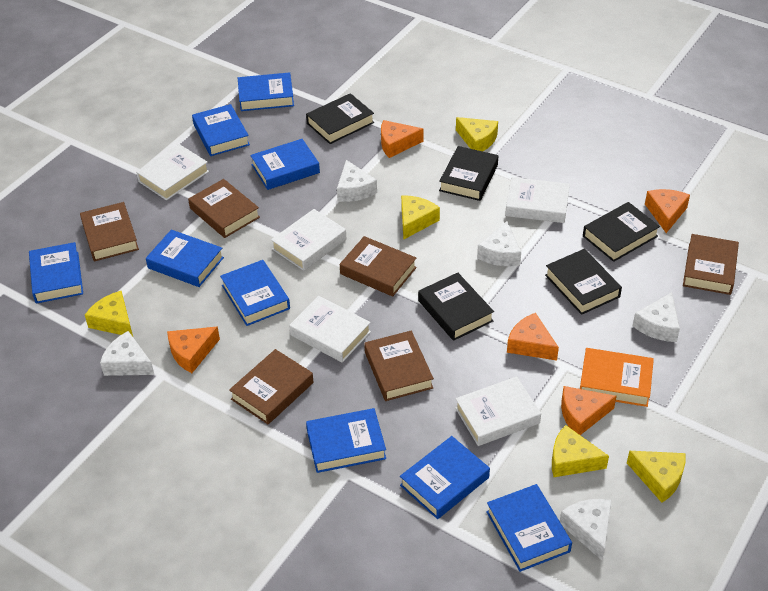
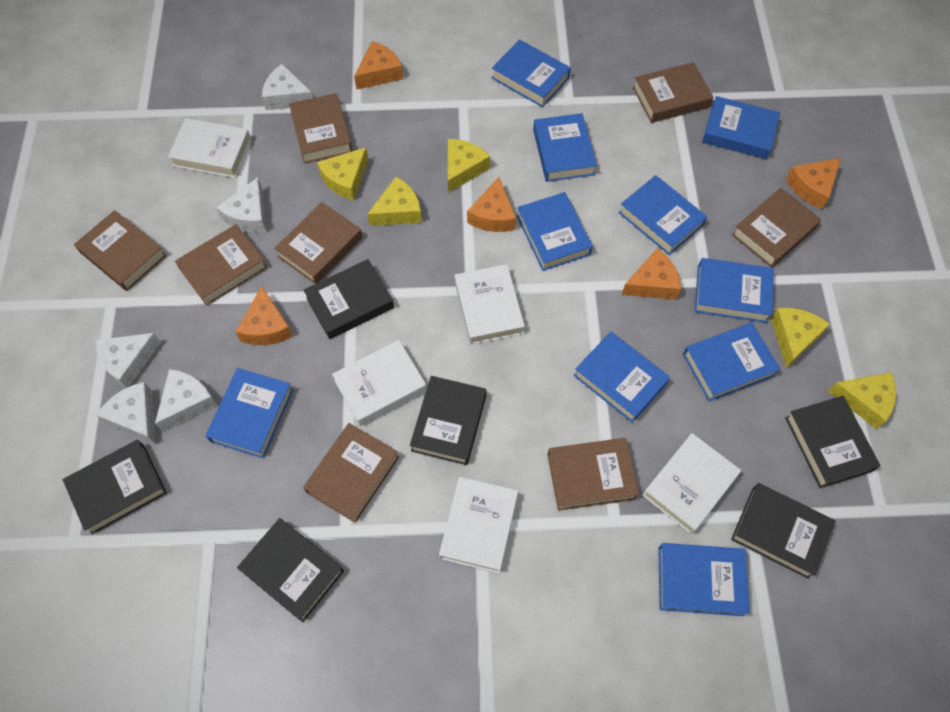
black book: [306,93,374,144] [418,273,494,341] [439,146,498,201] [545,249,622,315] [583,202,660,262] = 5 -> [63,440,167,534] [237,518,344,622] [303,259,394,339] [410,376,487,465] [731,483,835,579] [785,396,880,488] = 6
blue book: [29,242,83,304] [146,230,224,287] [192,104,250,156] [220,260,290,326] [238,72,294,111] [250,139,320,190] [306,408,386,473] [400,436,490,519] [486,484,572,572] = 9 -> [205,368,293,459] [492,39,571,108] [517,192,593,271] [533,113,597,182] [574,332,670,423] [618,175,707,255] [658,543,750,616] [683,322,780,402] [694,258,774,323] [702,96,780,159] = 10
brown book: [80,202,139,262] [188,179,260,238] [229,349,313,424] [340,236,417,297] [364,331,434,401] [683,234,739,295] = 6 -> [74,210,167,291] [175,224,267,306] [274,202,363,284] [289,93,353,164] [303,423,399,523] [547,438,639,511] [633,62,713,123] [732,188,821,268] = 8
orange book: [580,348,654,407] = 1 -> none = 0

